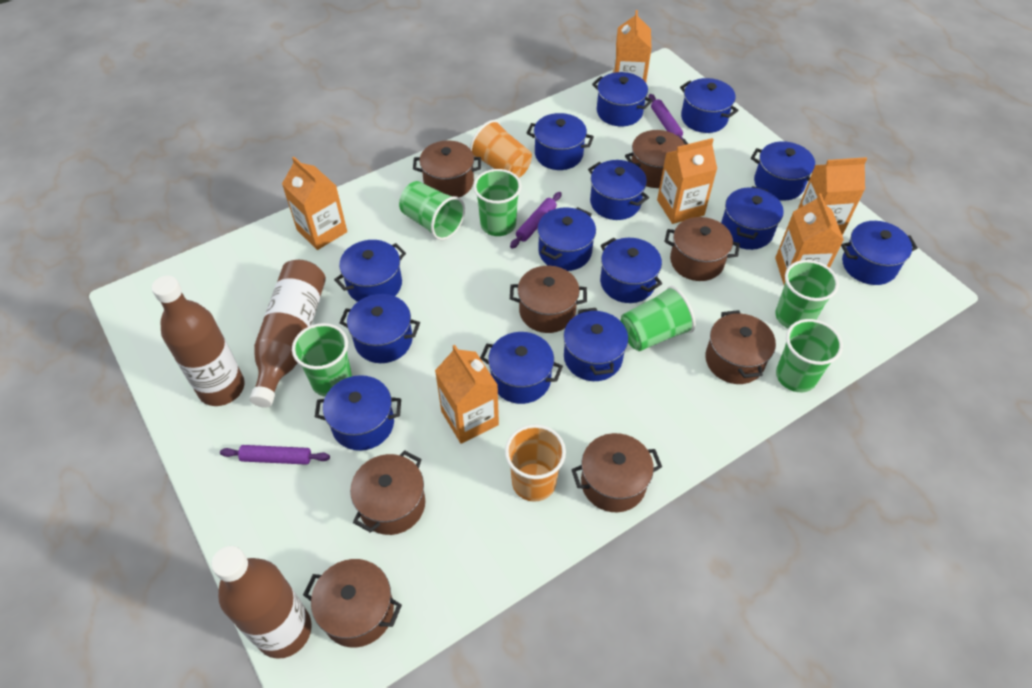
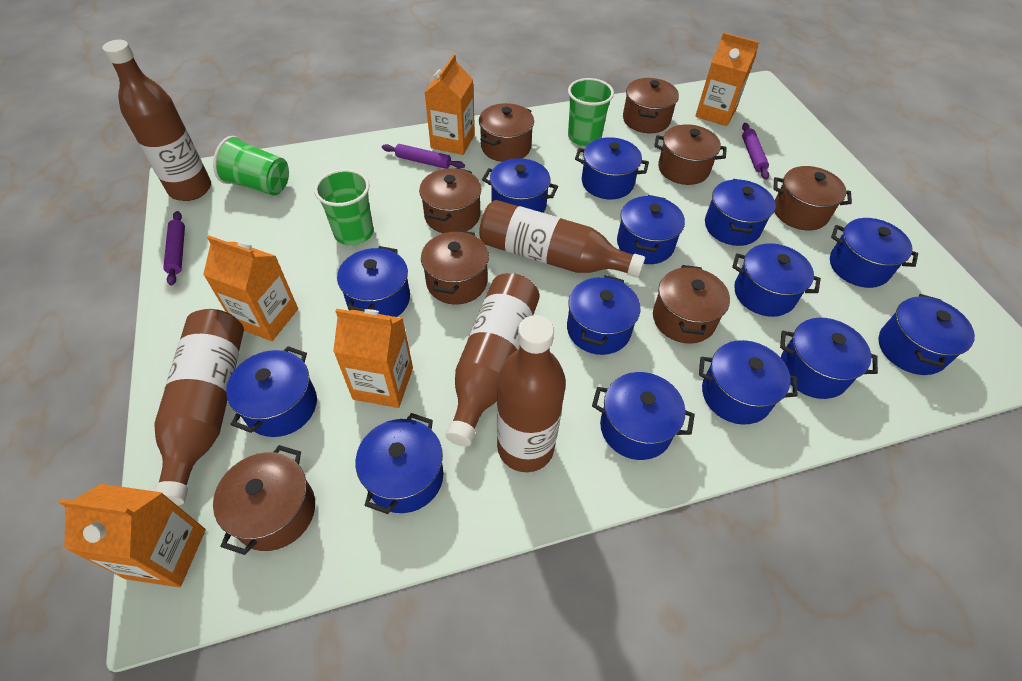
brown bottle: [152,276,245,406] [211,546,312,659] [250,260,326,408] = 3 -> [102,40,211,201] [154,309,244,506] [446,273,540,447] [479,200,645,278] [497,315,566,472] = 5
green cup: [292,323,352,397] [399,181,465,240] [473,169,521,236] [620,286,695,351] [775,260,839,328] [776,319,843,392] = 6 -> [213,136,289,195] [314,169,374,245] [568,78,614,146] = 3
orange carton: [282,157,347,250] [435,345,499,444] [613,10,652,82] [657,138,717,224] [775,194,844,285] [798,157,867,235] = 6 -> [58,484,206,587] [203,236,298,341] [333,309,413,408] [425,54,475,155] [695,32,759,126] = 5
orange cup: [470,120,532,178] [505,424,566,502] = 2 -> none = 0

